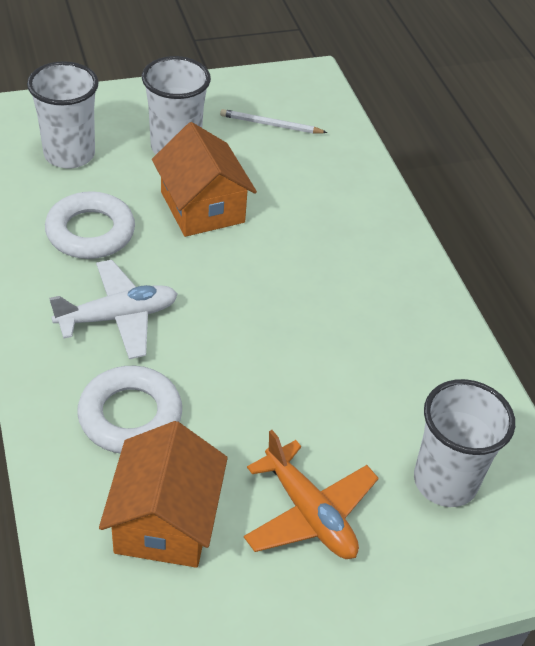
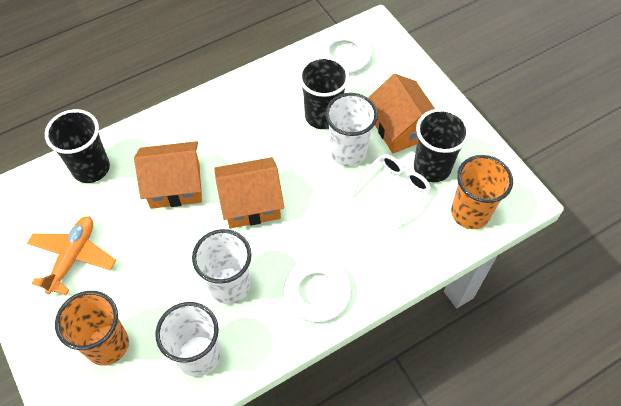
black cup: none = 0 -> [45,109,110,183] [299,56,349,129] [414,108,470,182] = 3
orange cup: none = 0 -> [55,291,129,366] [451,155,513,229] = 2
orange house: [99,421,228,568] [152,122,257,237] = 2 -> [134,141,202,209] [214,157,284,228] [368,74,435,154] = 3
white glasses: none = 0 -> [350,154,431,230] = 1
white pencil: [220,109,328,134] = 1 -> none = 0
white plane: [49,260,178,359] = 1 -> none = 0

